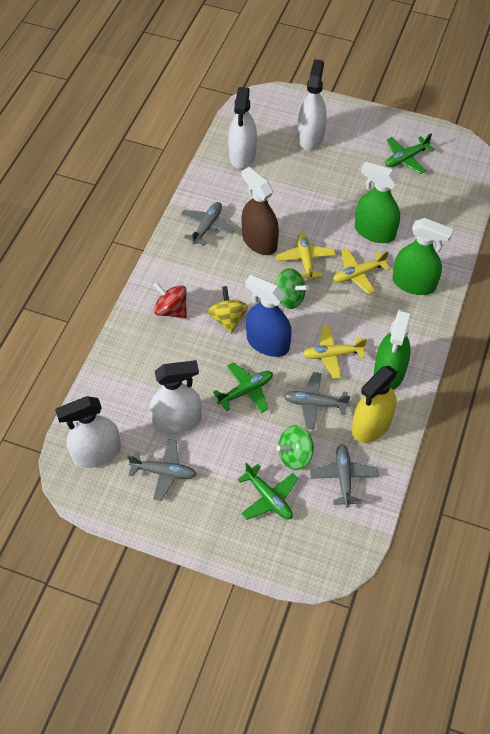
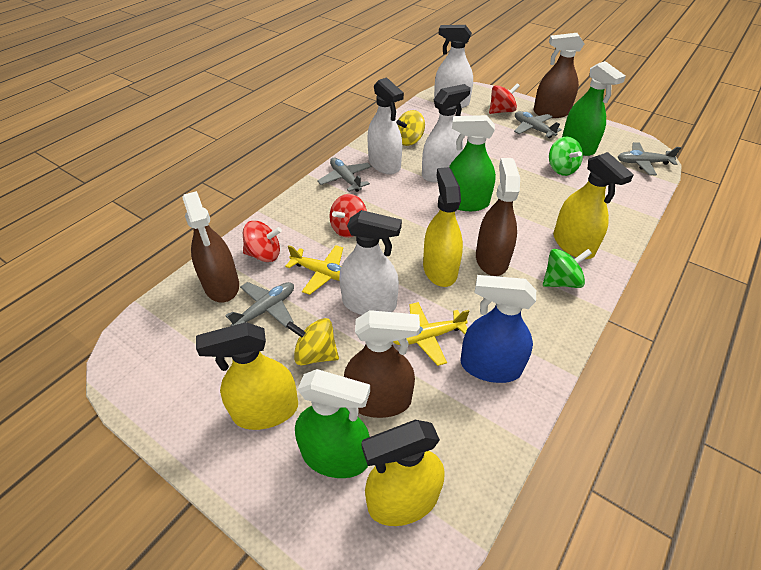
brown spray bottle: [241,167,279,255] = 1 -> [182,191,239,303] [344,310,420,418] [476,158,520,276] [533,33,584,118] = 4
green plane: [213,362,273,413] [237,463,298,520] [385,134,435,174] = 3 -> none = 0
red spinning top: [153,282,187,319] = 1 -> [243,221,282,262] [329,194,367,238] [489,83,520,114] = 3
yellow plane: [276,232,335,281] [302,325,367,379] [333,248,390,294] = 3 -> [285,245,343,295] [393,302,469,366] = 2
yellow spinning top: [208,286,248,334] = 1 -> [286,318,339,365] [396,110,425,146] = 2
yellow spray bottle: [352,366,398,443] = 1 -> [196,322,298,430] [361,420,445,526] [423,167,463,287] [553,152,634,259] = 4

